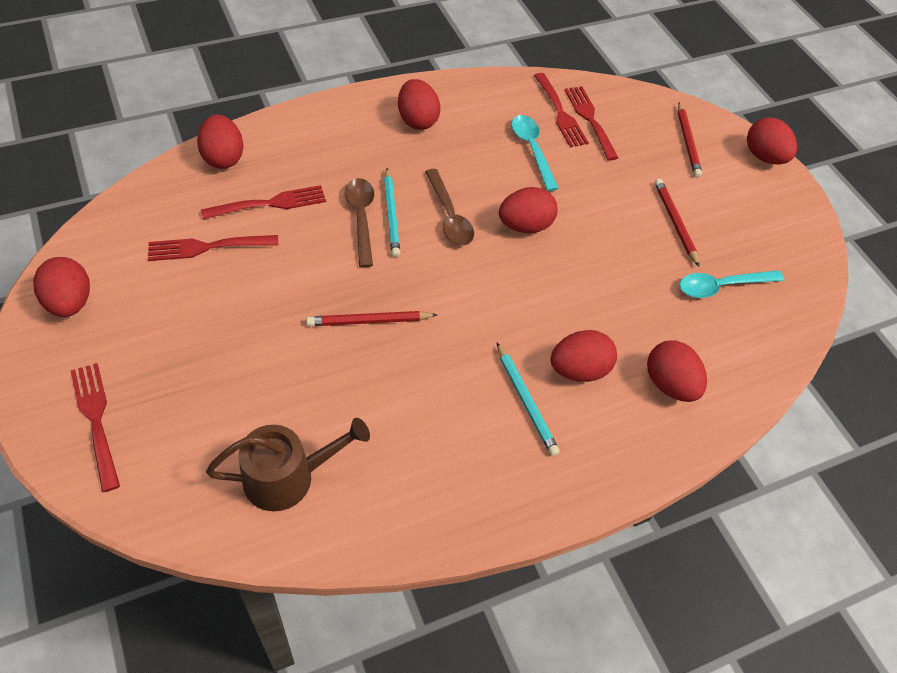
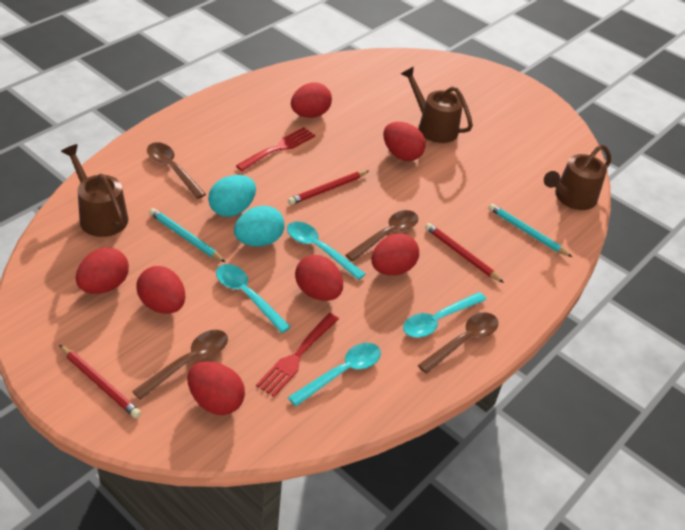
brown spoon: [345,178,374,267] [425,169,474,246] = 2 -> [132,330,228,400] [147,142,206,199] [345,210,418,262] [418,312,499,374] = 4
brown watering can: [206,418,370,511] = 1 -> [61,144,128,237] [401,67,473,143] [544,144,611,210] = 3
red fork: [71,363,120,492] [148,235,279,261] [201,185,326,219] [534,73,589,147] [565,86,618,161] = 5 -> [236,127,316,171] [256,313,339,397] = 2
turquoise egg: none = 0 -> [208,175,256,217] [234,206,285,246] = 2
turquoise spoon: [511,115,559,191] [679,270,784,298] = 2 -> [216,264,291,333] [287,221,366,280] [288,343,381,406] [403,292,486,337] = 4

